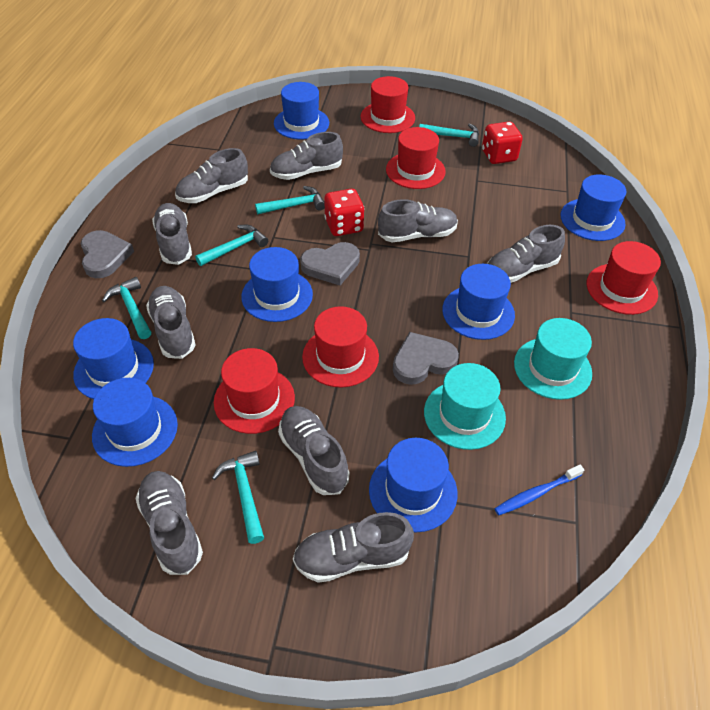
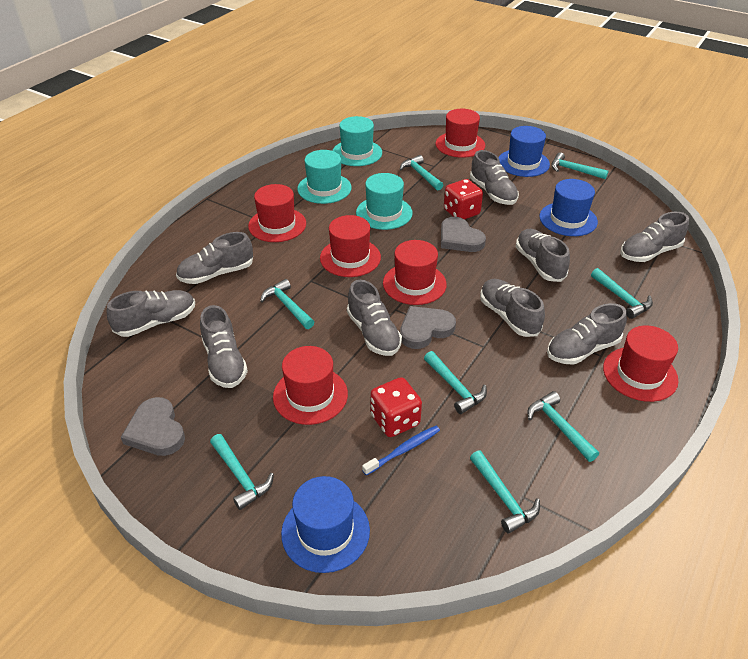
blue hat: [73,318,154,399] [92,378,178,467] [241,247,313,322] [274,82,329,139] [369,438,457,532] [442,264,515,340] [561,174,626,241] = 7 -> [281,476,370,573] [499,126,550,177] [539,179,598,236] = 3
red hat: [214,348,295,434] [302,306,379,388] [361,76,415,133] [386,127,446,189] [587,241,661,315] = 5 -> [248,184,306,242] [273,346,348,425] [320,215,381,277] [383,240,447,305] [436,109,485,158] [603,325,679,402] = 6
turquoise hammer: [102,277,151,339] [195,225,268,266] [212,451,264,544] [255,186,325,214] [419,123,479,147] = 5 -> [210,434,274,510] [260,279,314,329] [400,155,443,190] [424,351,487,414] [470,450,540,534] [528,391,599,462] [551,152,609,179] [591,268,653,319] = 8
turquoise hat: [424,363,506,450] [514,318,592,400] = 2 -> [297,150,352,204] [332,116,382,166] [356,173,413,230] = 3

